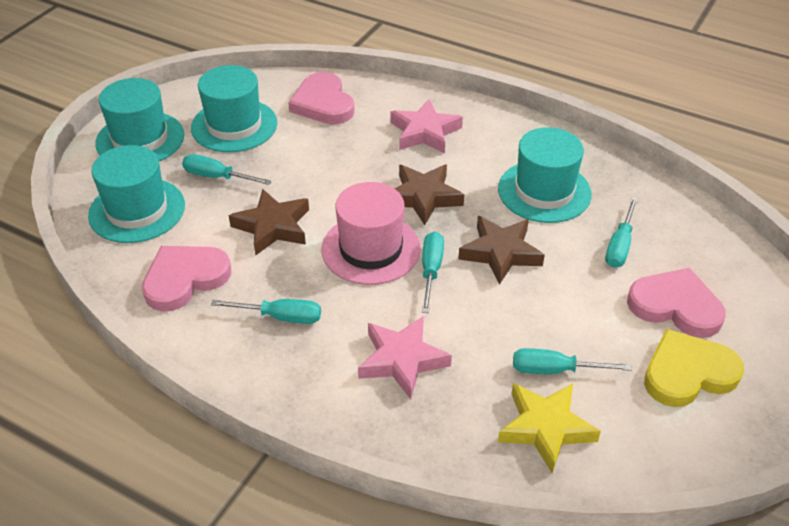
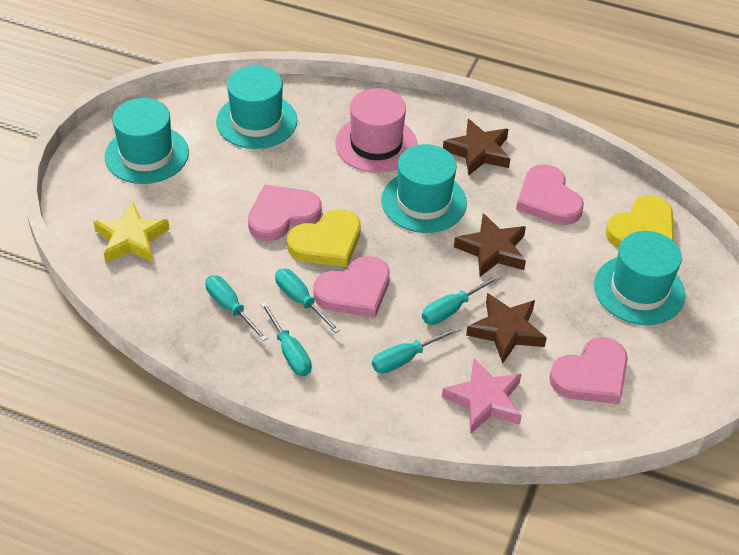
pink heart: [142,246,231,312] [288,72,355,124] [627,268,726,338] = 3 -> [248,184,322,241] [313,256,390,318] [516,164,584,225] [549,337,628,404] = 4
pink star: [358,316,452,399] [391,99,463,154] = 2 -> [442,358,522,434] = 1
yellow heart: [644,329,744,407] = 1 -> [287,209,361,267] [606,195,674,248] = 2

